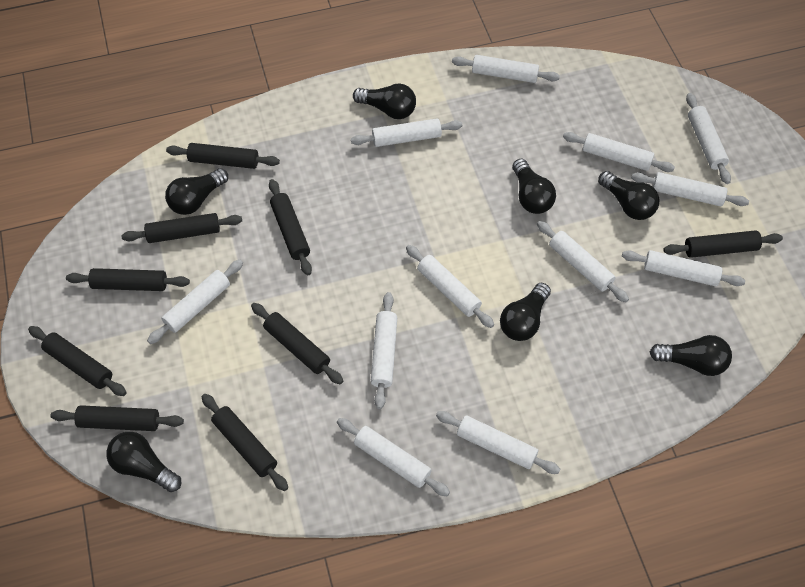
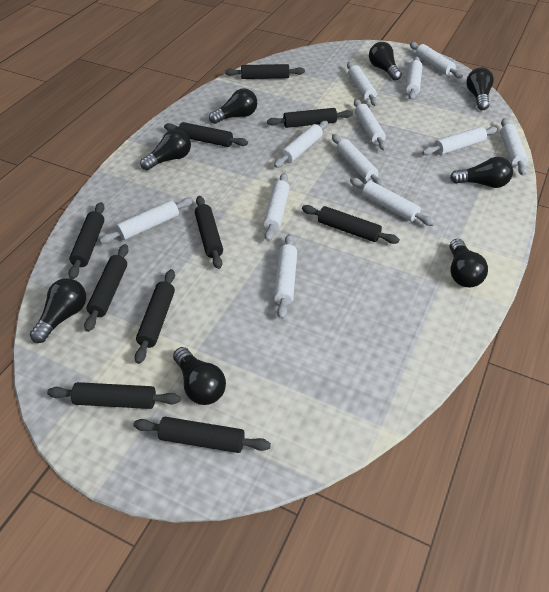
black light bulb: [106,432,181,492] [165,168,228,215] [353,84,416,119] [500,283,551,341] [512,159,556,214] [598,171,659,220] [650,335,732,376] = 7 -> [30,278,86,343] [140,129,191,170] [173,347,226,405] [209,88,257,124] [369,42,402,81] [450,157,513,188] [450,239,488,287] [466,67,494,110] = 8
black rolling pin: [28,326,127,396] [50,405,184,431] [66,268,190,291] [121,213,242,243] [166,143,280,169] [202,394,288,491] [251,303,343,385] [269,179,312,275] [663,230,783,258] = 9 -> [47,382,181,409] [69,202,105,279] [84,244,129,332] [133,417,271,453] [135,269,175,364] [164,122,248,147] [195,196,223,269] [225,64,305,79] [267,108,353,128] [302,205,400,244] = 10

